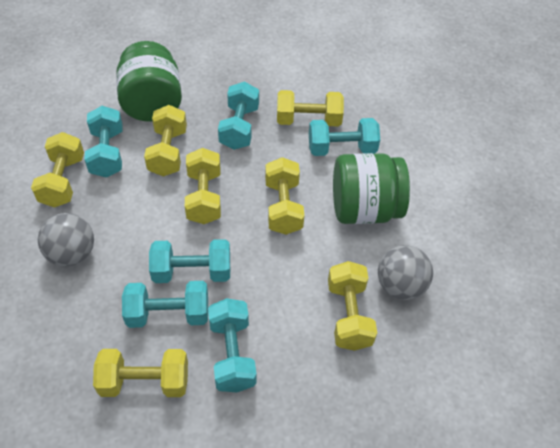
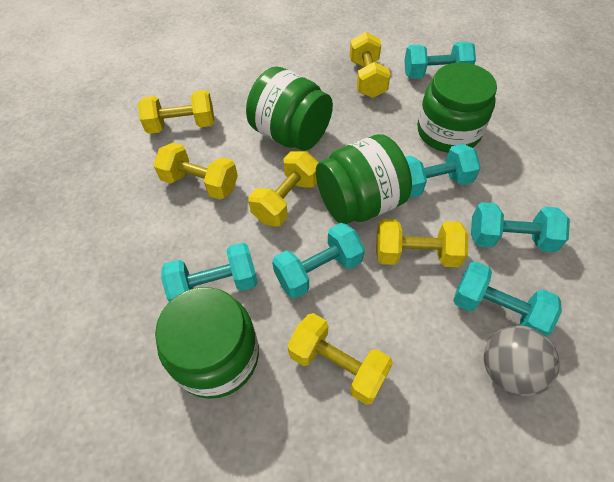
green jar: [116,41,182,122] [333,153,410,224] = 2 -> [155,287,259,399] [246,66,333,151] [316,134,412,224] [417,63,497,153] = 4
grey ball: [38,213,94,267] [378,245,433,300] = 2 -> [484,325,560,396] = 1
yellow dumbbell: [31,132,84,208] [93,349,188,397] [144,105,187,177] [185,148,221,224] [265,157,304,235] [277,90,344,126] [328,261,377,351] = 7 -> [138,90,214,134] [154,143,238,200] [248,151,318,227] [287,313,393,405] [350,32,391,98] [376,219,468,267] = 6

